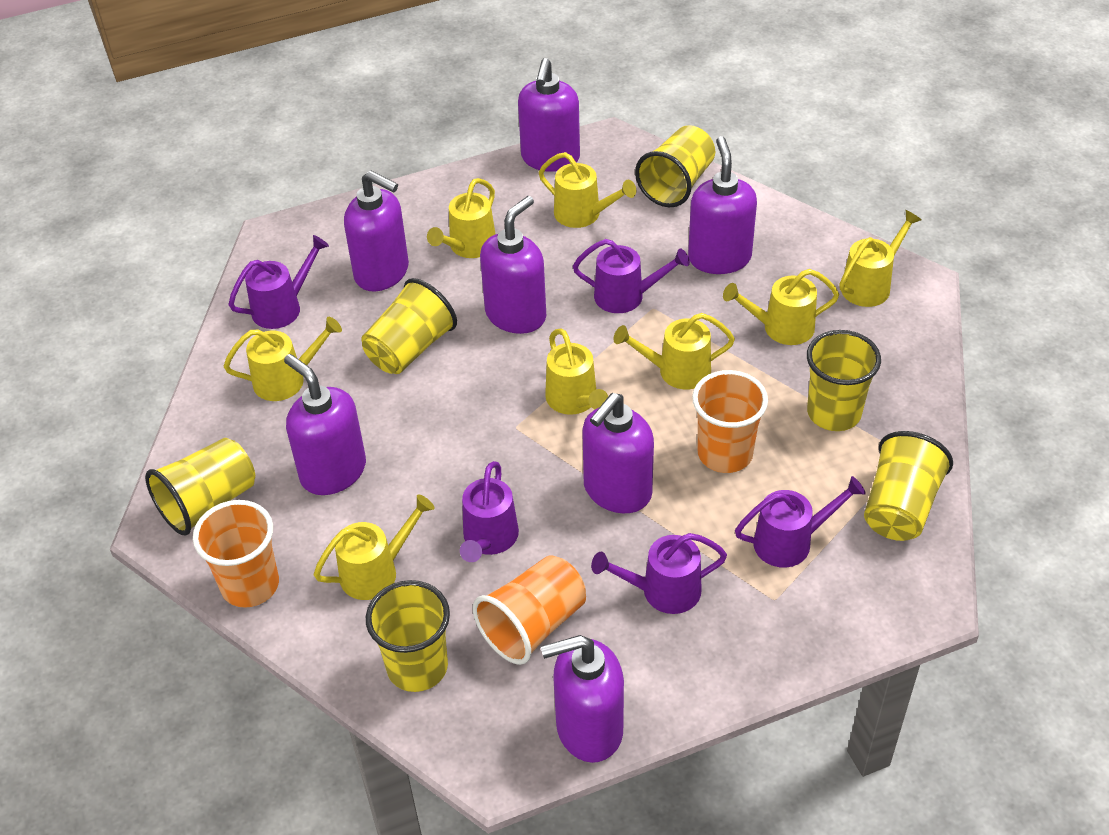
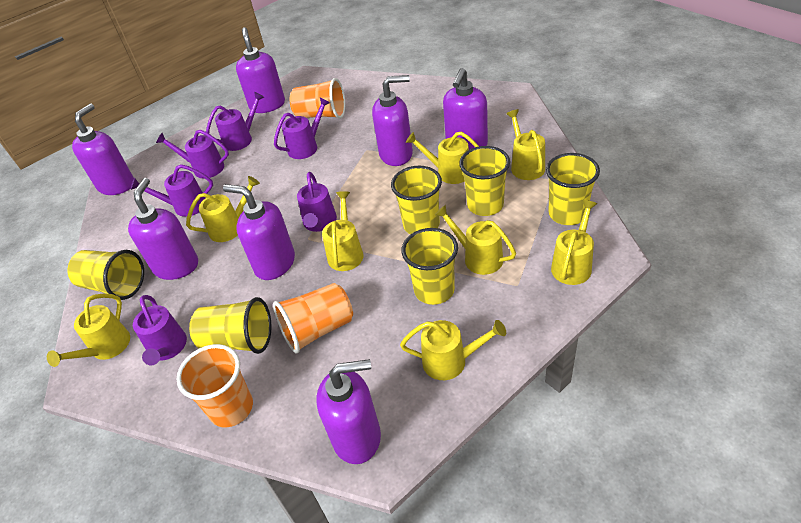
purple watering can: [228,235,329,329] [460,461,519,562] [573,239,690,313] [591,533,727,614] [735,476,866,568] = 5 -> [130,164,213,217] [133,295,187,365] [156,130,229,179] [206,91,264,151] [274,97,330,159] [297,172,337,232] = 6

